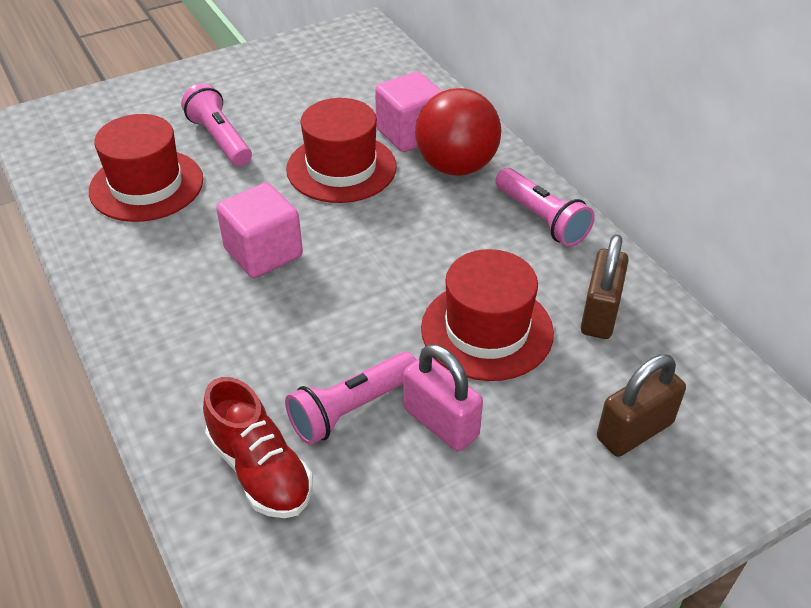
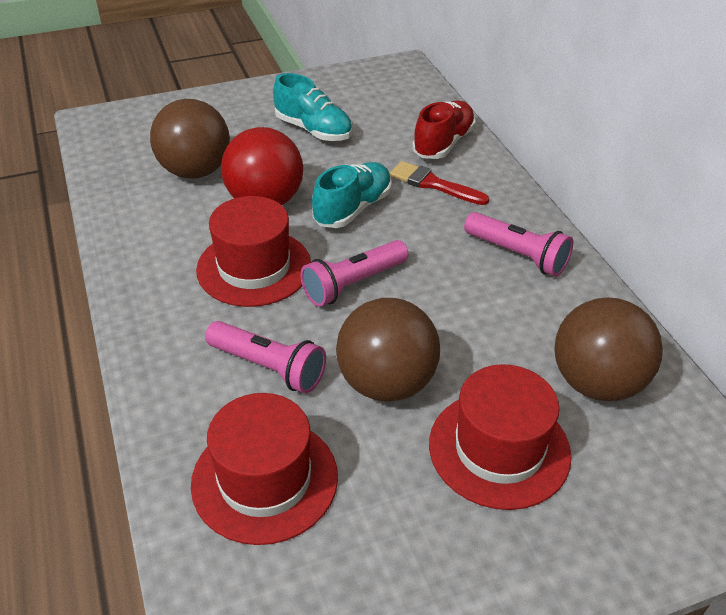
brown ball: none = 0 -> [150,99,230,178] [336,298,440,402] [554,297,663,401] = 3
brown padlock: [581,234,629,339] [597,354,686,457] = 2 -> none = 0
pink cube: [216,182,303,278] [375,71,442,152] = 2 -> none = 0
pink padlock: [403,344,483,451] = 1 -> none = 0
red brush: none = 0 -> [390,161,489,205] = 1
turquoise shoe: none = 0 -> [273,73,352,141] [312,162,392,228] = 2

